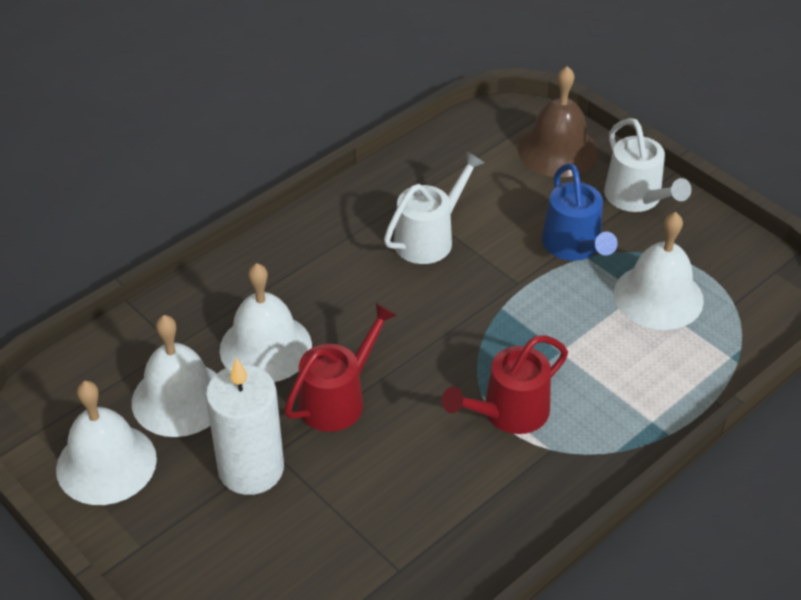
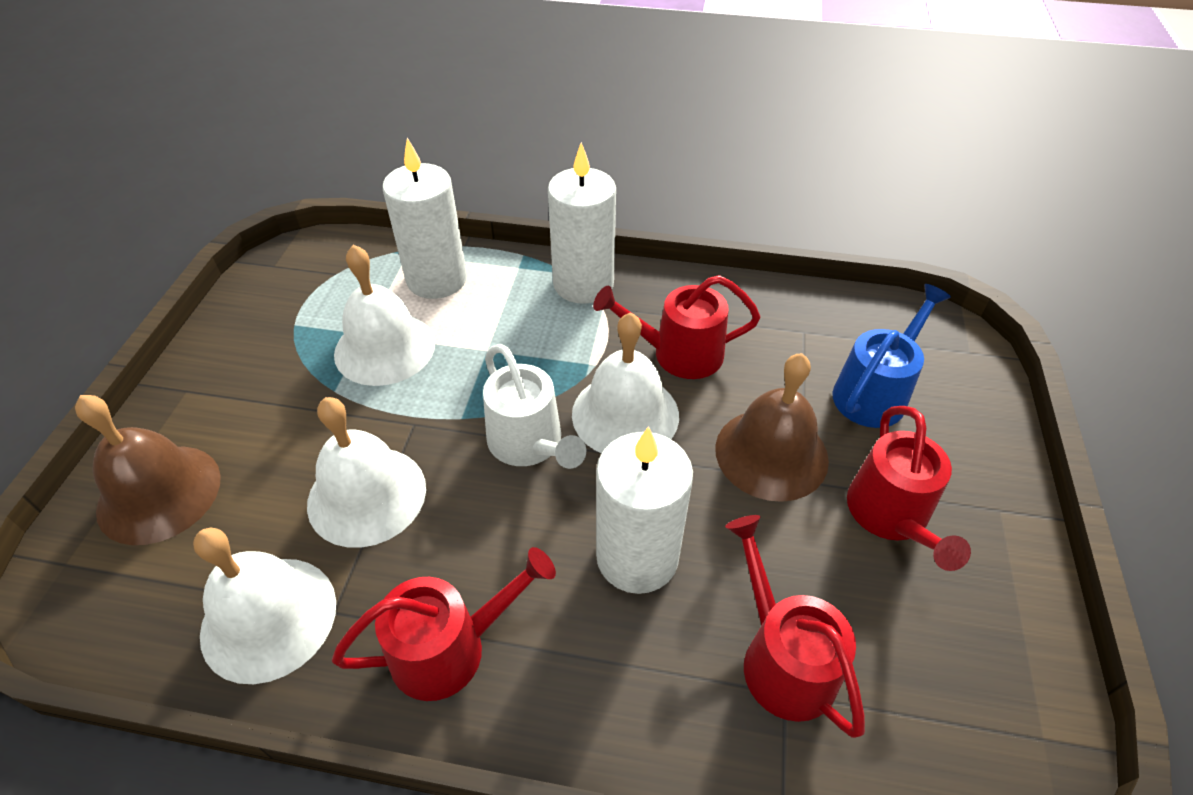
brown bell: [518,66,598,177] = 1 -> [75,395,221,545] [715,353,829,502] = 2
red watering can: [284,303,397,432] [442,335,568,434] = 2 -> [332,547,556,701] [593,275,761,379] [725,515,865,738] [847,406,971,571] = 4
white candle: [206,358,284,495] = 1 -> [383,138,467,299] [548,142,616,304] [596,426,693,594] = 3
white watering can: [384,151,485,264] [604,118,692,212] = 2 -> [483,344,586,469] = 1

